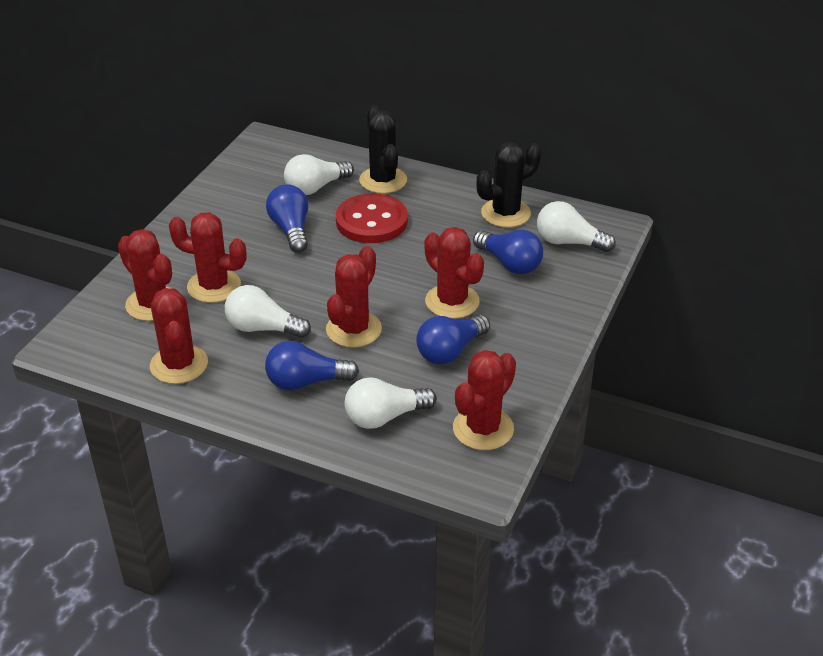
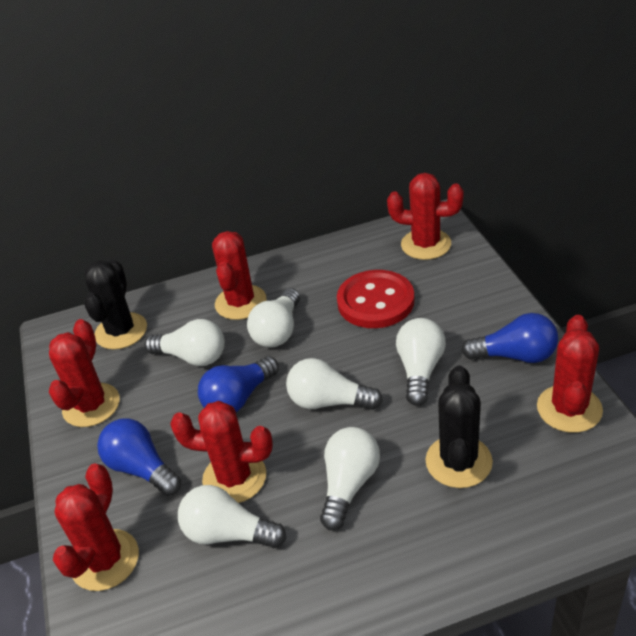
blue light bulb: [265,341,359,390] [266,184,308,253] [416,315,490,364] [473,230,543,274] = 4 -> [97,418,181,496] [198,356,279,412] [461,313,558,363] = 3
white light bulb: [225,285,311,338] [284,154,354,195] [344,377,437,429] [537,201,616,252] = 4 -> [145,319,225,366] [178,485,286,548] [247,288,300,347] [286,358,383,410] [320,427,380,530] [396,318,446,406] = 6

